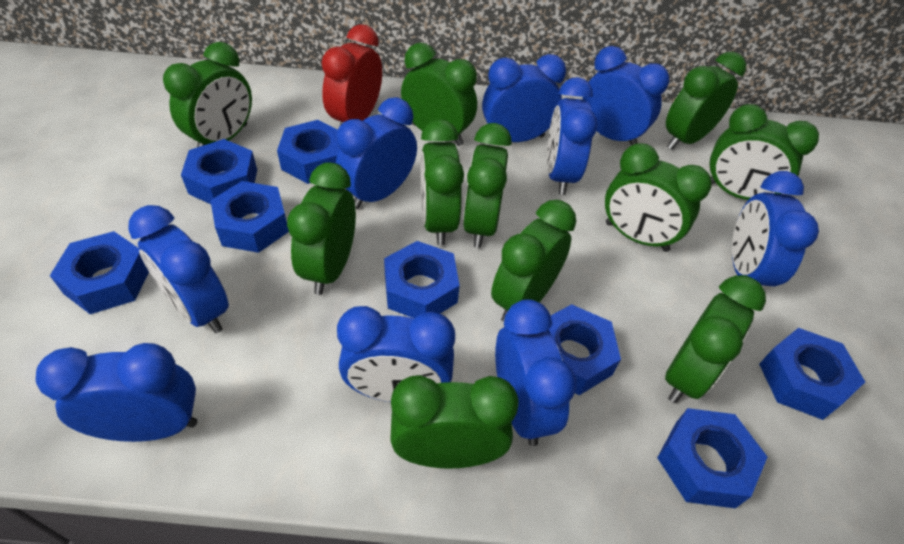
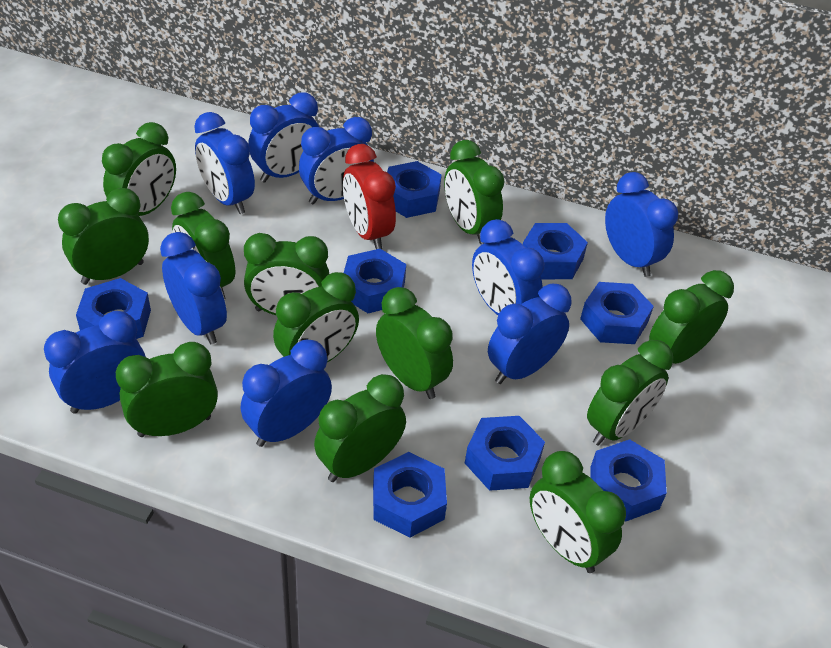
green clock: [163,42,252,147] [287,162,356,295] [390,375,519,469] [401,43,477,146] [420,119,464,245] [463,123,512,248] [491,200,576,322] [605,143,712,252] [665,275,766,403] [666,52,746,150] [709,104,819,200] = 11 -> [58,188,149,285] [102,122,176,216] [116,342,218,437] [171,192,235,299] [244,233,329,315] [273,272,359,362] [314,374,406,482] [376,287,453,399] [444,140,504,244] [530,451,626,573] [587,340,673,446] [649,270,734,364] = 12

